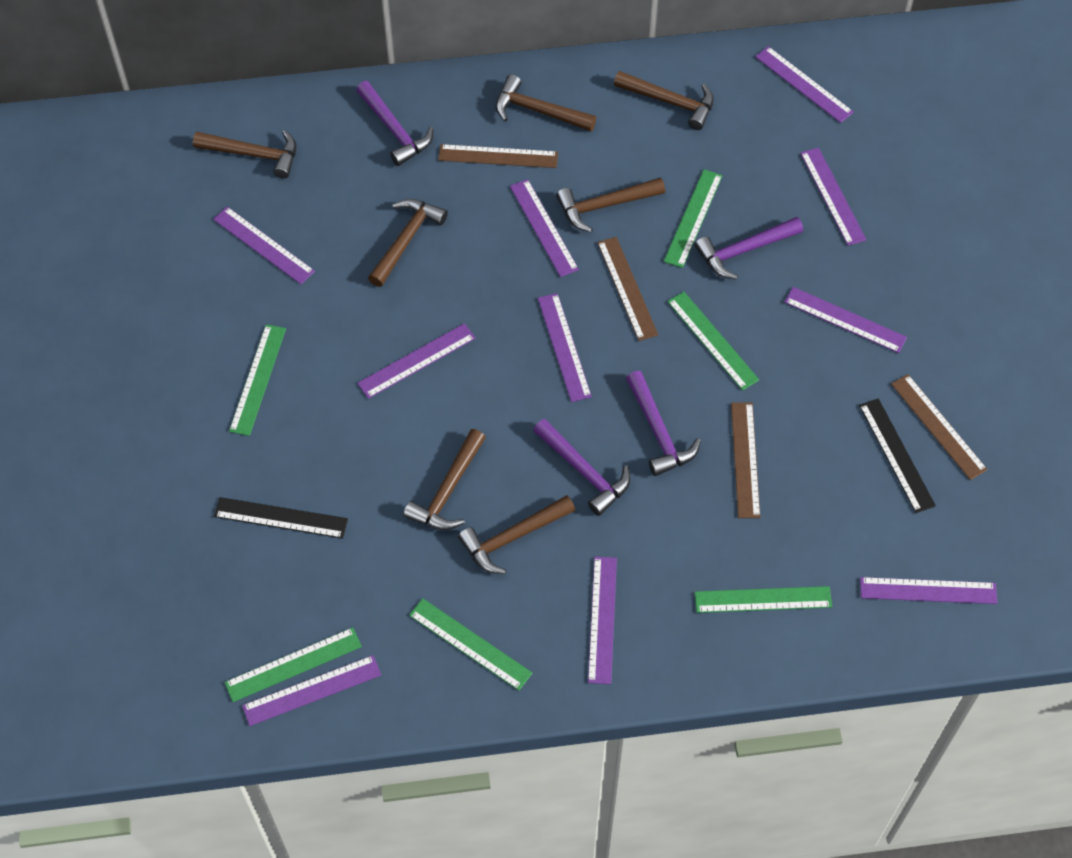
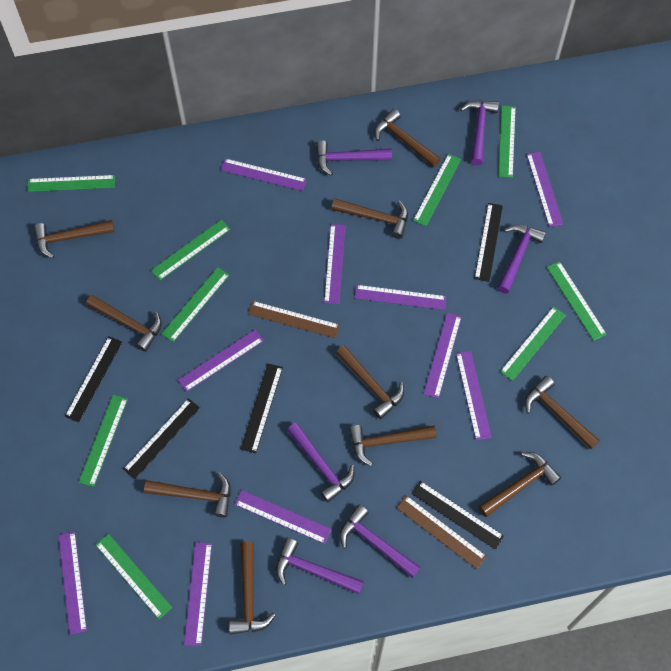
black ruler: [214,497,348,539] [859,399,936,513] = 2 -> [65,336,122,422] [123,398,200,479] [241,364,283,453] [411,481,504,550] [474,203,503,282] = 5
brown hammer: [193,130,296,179] [368,199,448,287] [403,429,486,530] [458,495,575,574] [496,74,596,131] [556,177,665,232] [614,71,714,130] = 7 -> [34,220,115,258] [86,295,162,352] [144,472,231,518] [229,542,276,634] [331,198,408,239] [336,345,404,419] [349,425,436,466] [374,109,441,167] [478,452,561,517] [525,376,600,449] = 10
brown ruler: [438,144,558,168] [597,237,658,341] [731,402,760,518] [891,374,988,480] = 4 -> [248,301,340,338] [396,495,487,569] = 2
green ruler: [225,627,362,702] [229,324,286,436] [409,598,532,691] [664,169,723,268] [667,292,759,390] [695,586,832,613] = 6 -> [27,175,115,192] [78,395,128,487] [95,534,172,619] [151,220,230,280] [161,267,229,342] [413,154,461,226] [498,106,516,178] [500,307,566,381] [547,261,607,341] = 9
purple hammer: [356,81,433,166] [533,419,630,516] [626,371,701,476] [695,217,803,279] = 4 -> [276,538,364,594] [287,422,355,502] [316,140,392,176] [340,504,421,578] [460,100,499,165] [497,225,546,293] = 6

